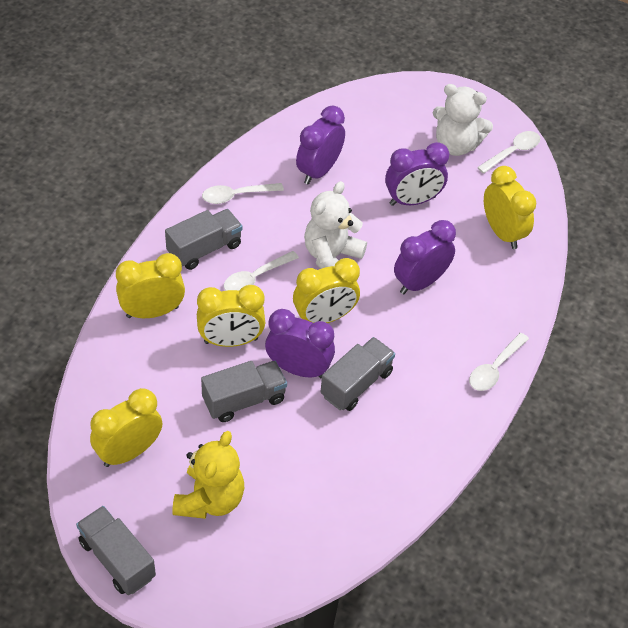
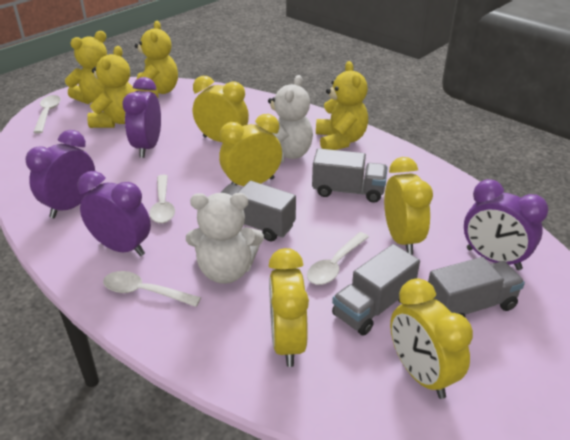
yellow teddy bear: [172,431,244,519] = 1 -> [65,31,107,104] [87,46,136,128] [135,21,178,98] [316,61,368,150] = 4

